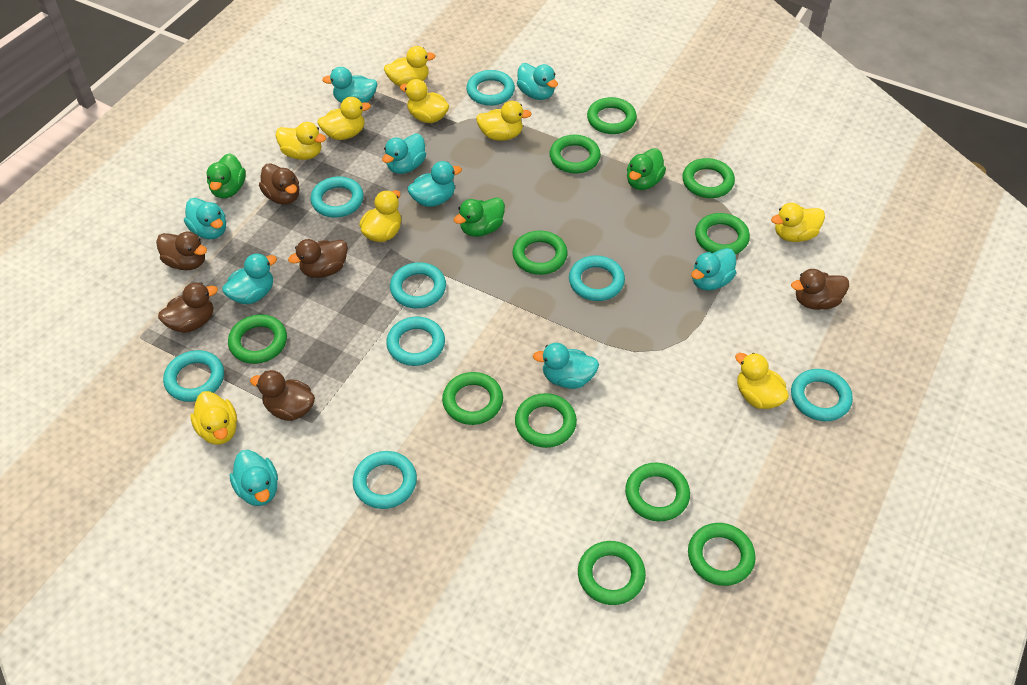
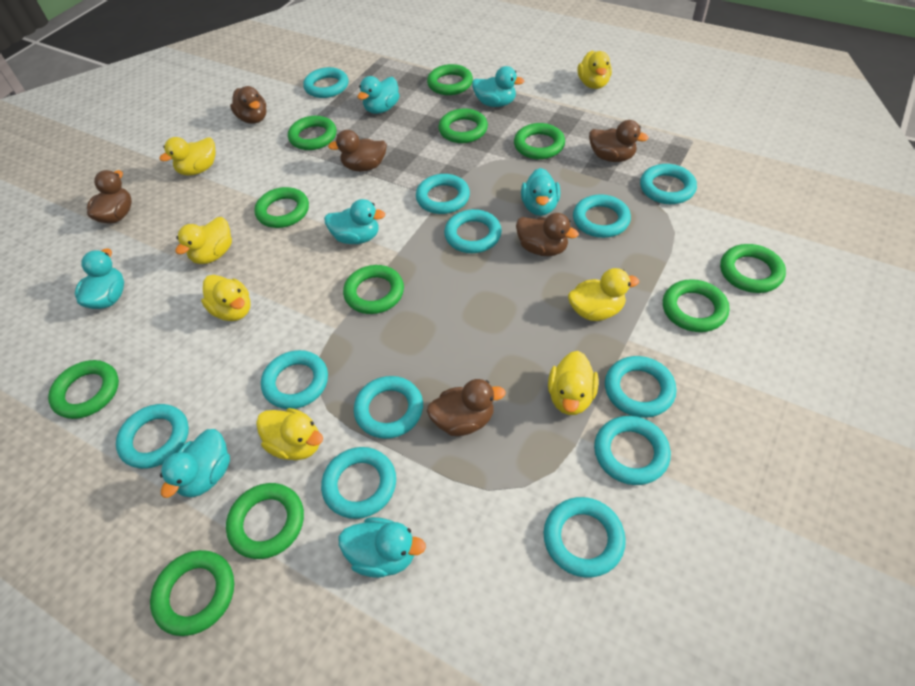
green duck: [207,153,246,198] [454,198,505,237] [627,149,666,190] = 3 -> none = 0
turquoise duck: [184,198,226,239] [222,253,277,304] [230,450,278,506] [322,67,378,103] [382,134,426,174] [407,161,462,207] [517,63,558,100] [533,343,599,389] [691,248,736,291] = 9 -> [75,248,124,309] [160,429,230,498] [324,199,385,244] [339,517,426,578] [358,76,400,114] [472,66,524,107] [521,168,560,216] = 7
turquoise ring: [163,350,224,402] [310,177,364,218] [353,451,417,509] [386,317,445,366] [390,262,446,308] [466,70,515,106] [569,255,625,301] [791,369,853,421] = 8 -> [116,404,189,469] [261,350,328,409] [303,67,348,98] [321,447,396,519] [354,376,423,439] [416,174,470,214] [444,209,502,253] [544,497,626,577] [573,194,631,238] [594,416,671,485] [605,356,677,418] [640,164,697,204] = 12
yellow duck: [190,391,237,445] [275,122,326,160] [317,97,371,140] [359,190,401,242] [384,46,436,87] [400,79,449,123] [476,101,532,141] [735,353,789,409] [771,203,825,242] = 9 -> [159,137,216,176] [175,217,232,264] [201,275,250,321] [256,408,323,460] [548,351,598,415] [568,268,639,321] [577,51,612,89] = 7

